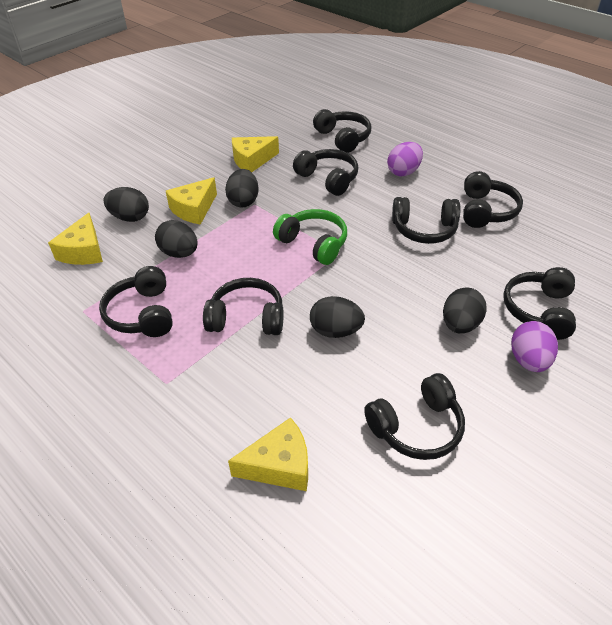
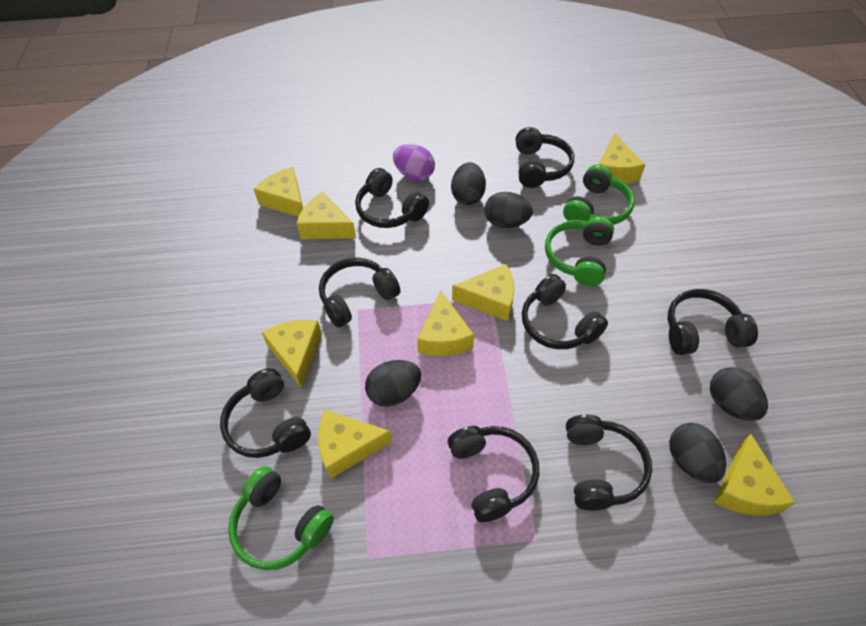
green headphones: [273,209,347,265] = 1 -> [228,466,334,570] [545,217,614,286] [563,165,635,225] = 3
purple egg: [387,142,423,176] [511,321,558,372] = 2 -> [393,144,435,181] = 1
yellow cheese: [48,213,103,265] [166,177,217,225] [228,417,308,491] [232,136,279,172] = 4 -> [254,167,303,217] [262,320,322,388] [297,192,356,239] [318,410,392,479] [417,290,474,356] [452,264,515,321] [598,134,645,184] [714,434,795,516] = 8

